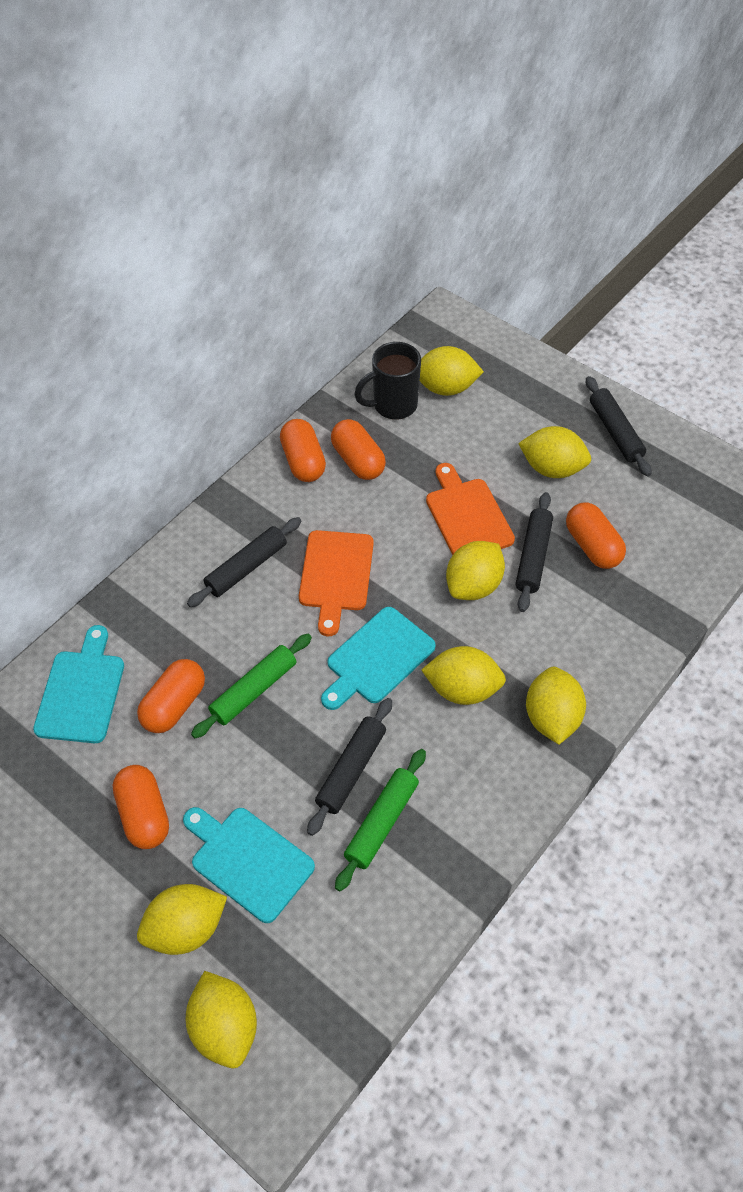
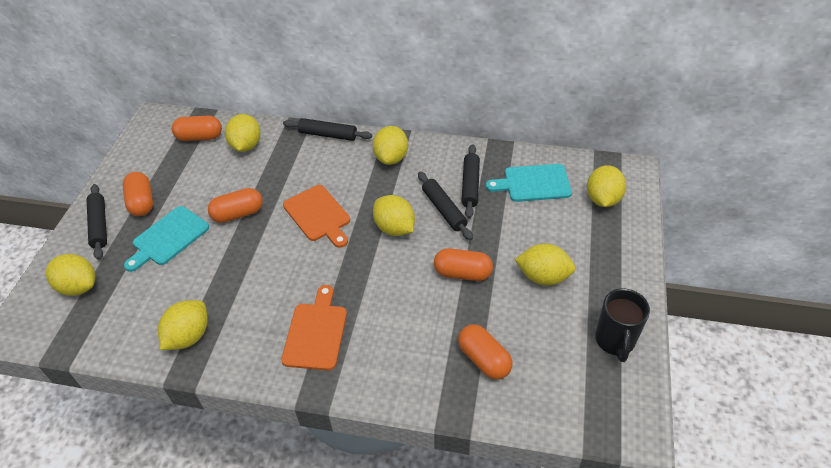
green rolling pin: [191,634,312,738] [335,749,426,891] = 2 -> none = 0
turquoise cutting board: [33,625,124,743] [183,807,315,923] [321,607,436,710] = 3 -> [124,206,209,272] [486,164,572,202] = 2

